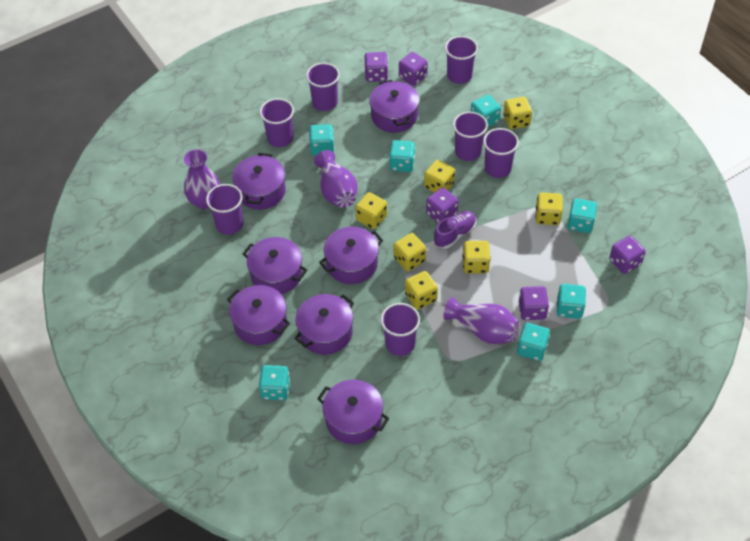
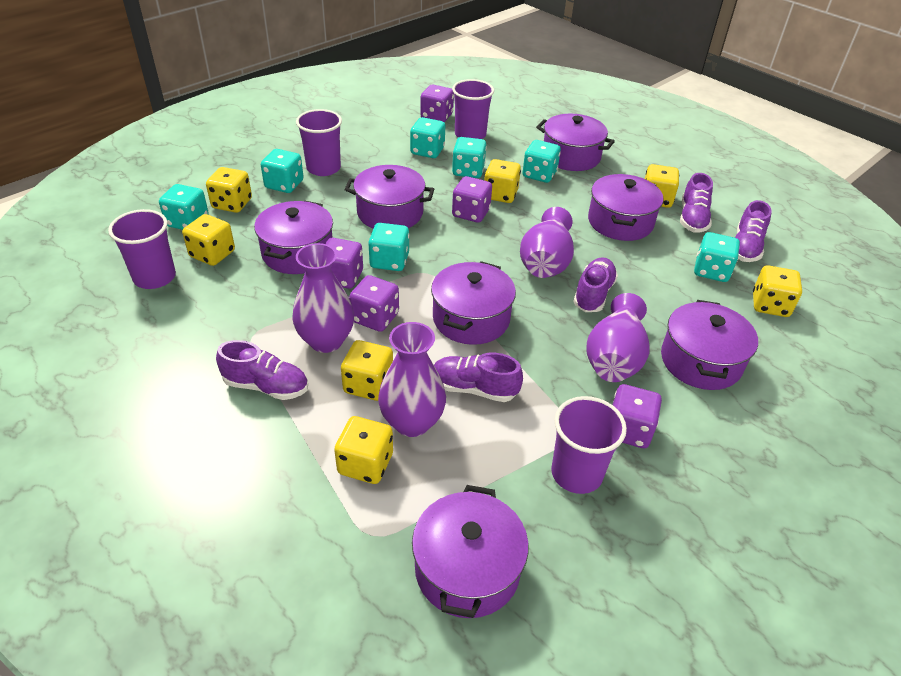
purple cup: [206,184,243,235] [260,98,294,147] [306,63,340,111] [381,303,420,356] [445,36,478,84] [453,112,488,161] [483,128,519,178] = 7 -> [108,209,176,289] [296,109,342,176] [452,79,494,139] [551,396,627,494] = 4
purple shoe: [434,211,476,249] = 1 -> [216,340,308,400] [434,353,523,402] [573,257,618,312] [680,173,713,233] [735,200,771,262] = 5
purple vase: [184,149,220,209] [314,150,358,208] [443,297,520,344] = 3 -> [292,243,354,353] [378,322,446,437] [520,207,574,278] [586,293,650,382] = 4

